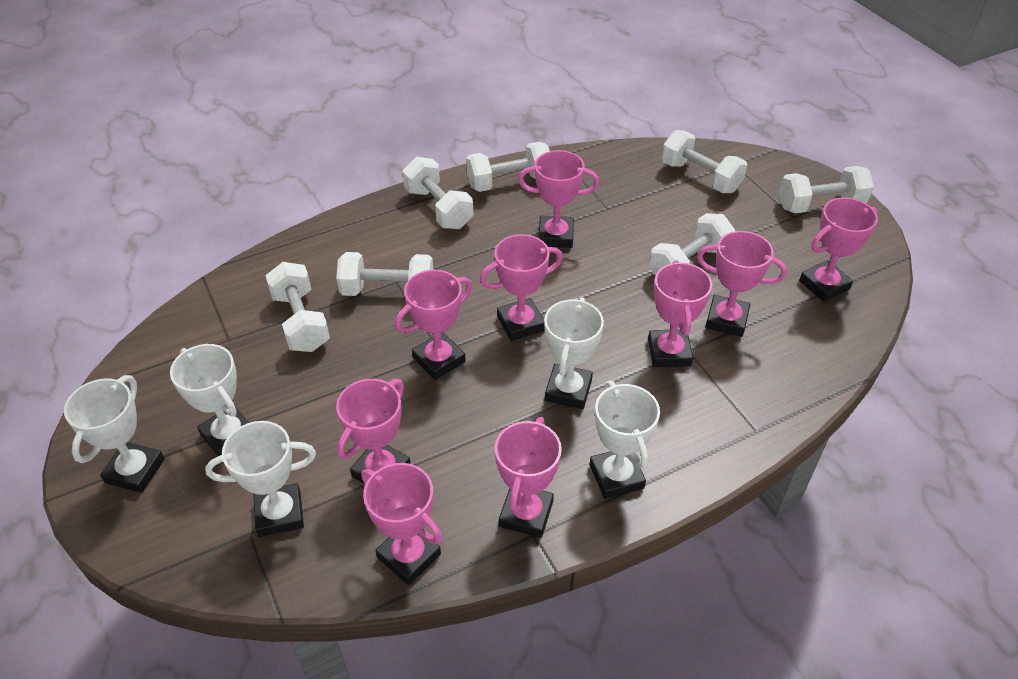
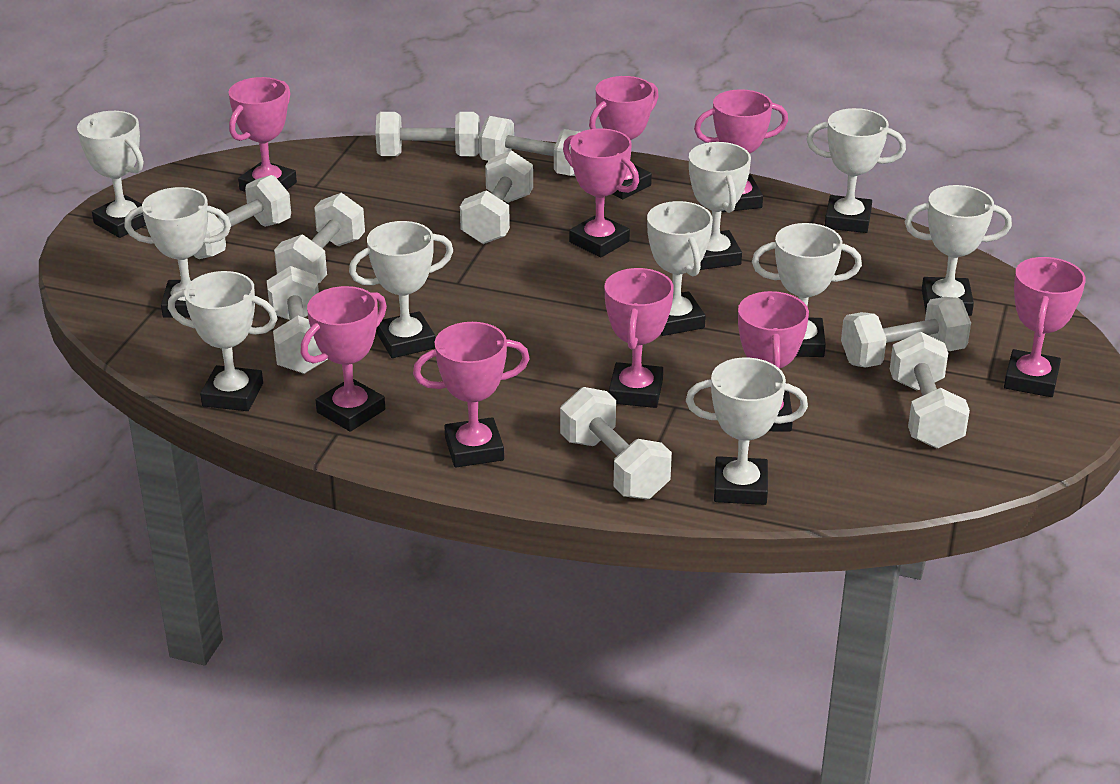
white dumbbell: [265,262,330,352] [336,252,433,296] [402,157,473,229] [466,142,550,192] [649,213,735,276] [662,130,747,193] [779,166,874,213] = 7 -> [194,175,291,259] [267,266,328,374] [274,193,365,283] [375,112,480,156] [460,150,533,244] [479,116,580,176] [560,387,672,500] [841,297,971,368] [890,331,970,449] = 9
white trophy: [64,375,165,493] [170,344,250,456] [205,421,316,537] [544,297,604,409] [590,381,660,499] = 5 -> [77,111,146,238] [124,187,231,318] [168,271,278,411] [349,221,453,358] [647,201,713,336] [686,358,808,505] [689,142,751,270] [752,223,862,357] [806,108,906,233] [905,185,1012,316] = 10

